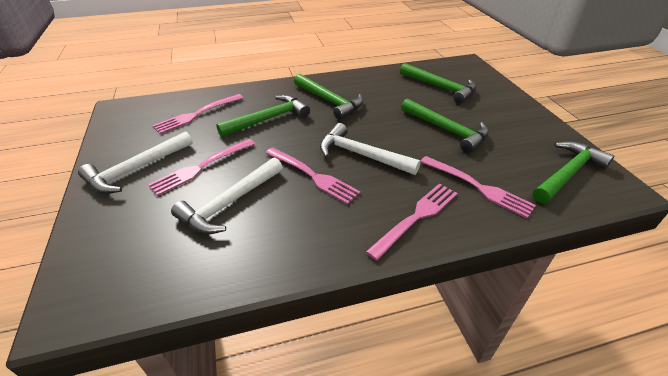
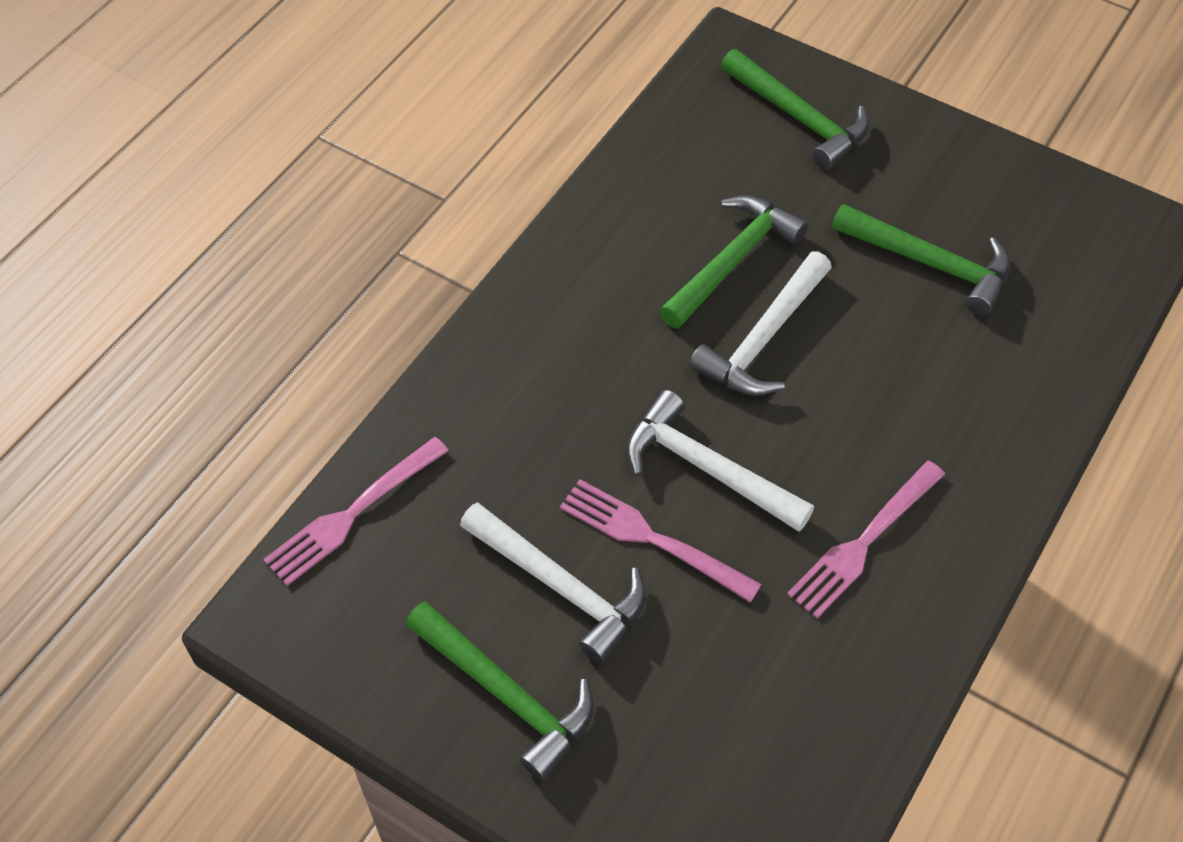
green hammer: [216,95,310,137] [294,74,364,120] [400,63,476,104] [401,98,489,153] [533,141,614,204] = 5 -> [406,601,594,781] [659,195,808,329] [721,49,869,170] [832,204,1010,316] = 4
pink fork: [148,139,255,196] [152,94,243,134] [266,147,361,205] [366,183,458,261] [421,156,536,218] = 5 -> [263,437,449,586] [560,479,762,603] [787,461,945,619] = 3

